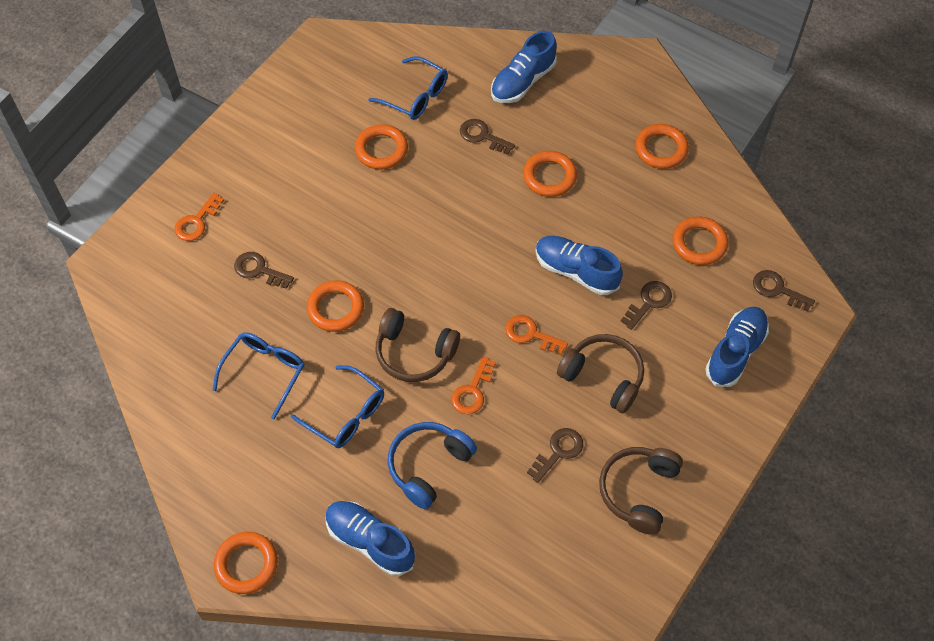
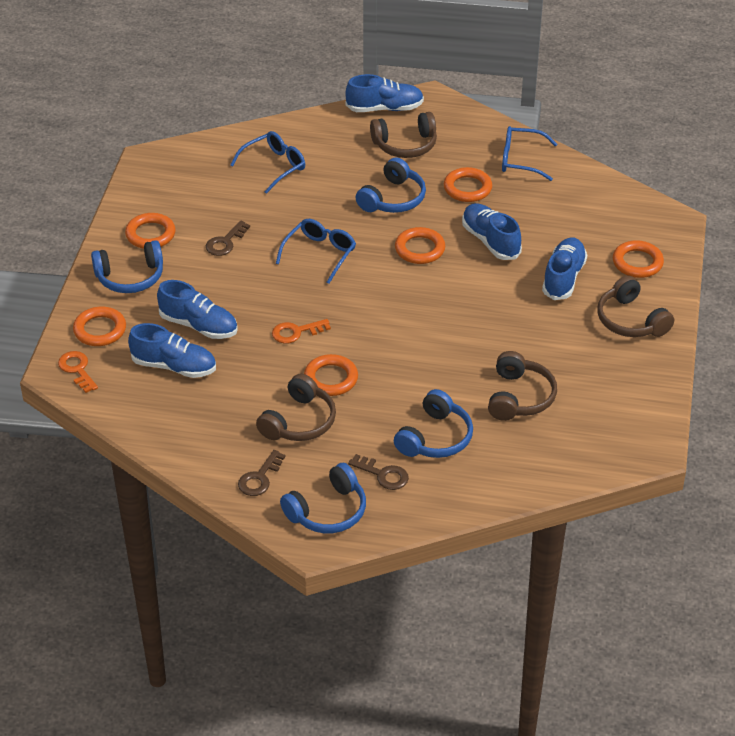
blue headphones: [388,422,477,510] = 1 -> [91,240,163,293] [280,463,366,533] [356,157,426,213] [394,389,473,458] = 4
blue shoe: [326,501,416,576] [491,31,557,103] [536,236,623,295] [705,307,769,387] = 4 -> [128,323,216,378] [157,280,238,339] [345,74,424,112] [462,203,522,260] [542,238,587,300] = 5
brown headphones: [376,308,460,382] [557,334,644,413] [599,447,683,535] = 3 -> [256,374,336,441] [370,112,437,158] [488,351,557,421] [597,275,674,337] = 4
brown key: [234,252,294,289] [460,119,515,155] [527,428,583,483] [621,281,672,330] [753,270,815,312] = 5 -> [206,221,250,256] [238,450,286,496] [348,454,409,490] = 3
orange key: [175,193,224,241] [451,356,496,414] [505,315,568,355] = 3 -> [58,351,98,393] [272,319,331,344] = 2

